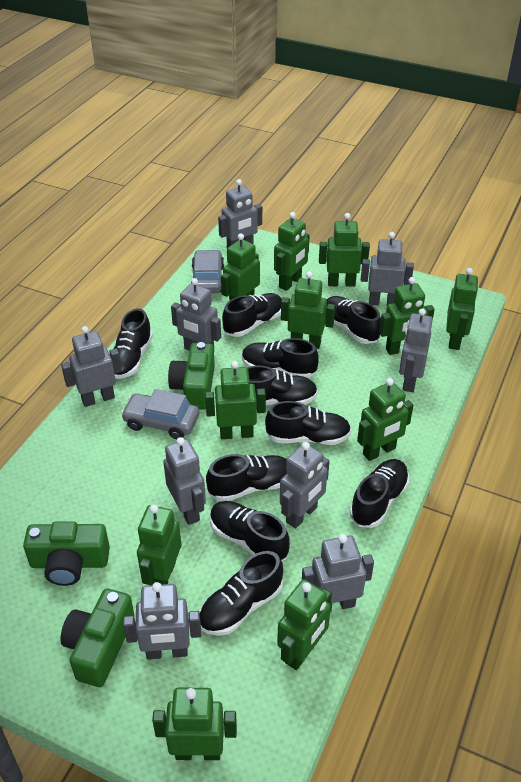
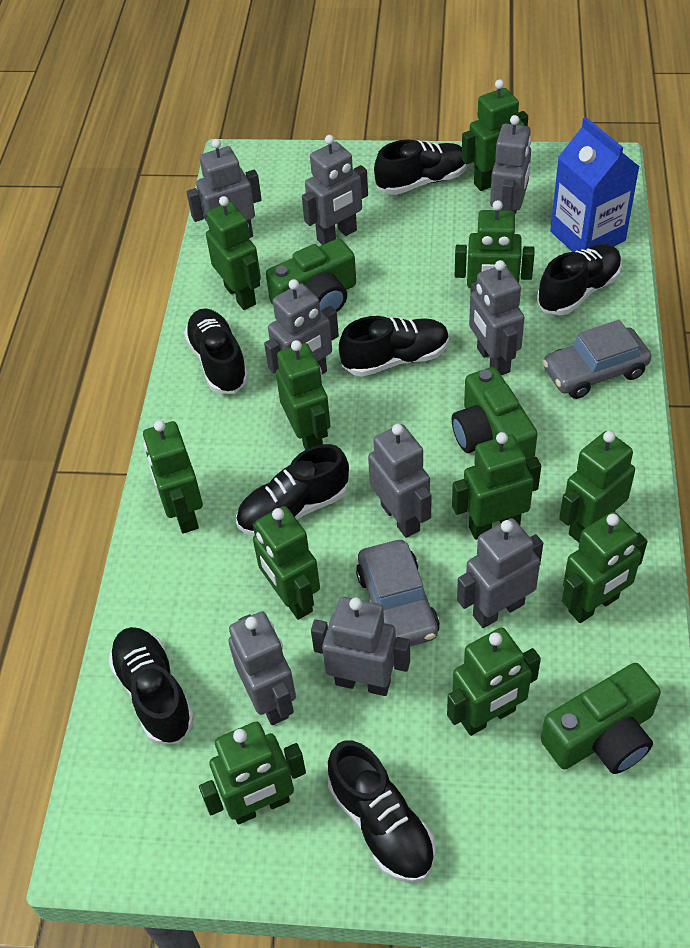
black shoe: [113,309,153,379] [199,551,283,636] [206,454,287,501] [210,501,290,561] [222,293,282,337] [242,338,319,378] [247,366,318,405] [265,401,351,445] [327,296,381,344] [349,459,409,528] = 10 -> [108,627,194,745] [184,308,249,394] [236,444,349,536] [328,740,436,883] [339,316,449,377] [374,139,468,195] [537,244,622,315] = 7
blue carton: none = 0 -> [550,117,640,252] = 1

